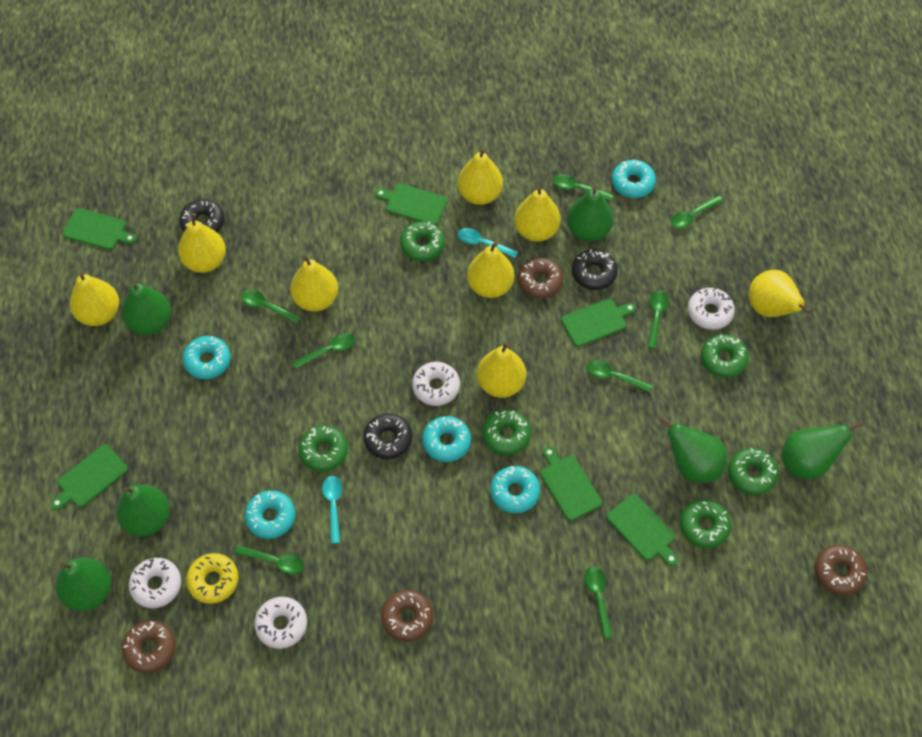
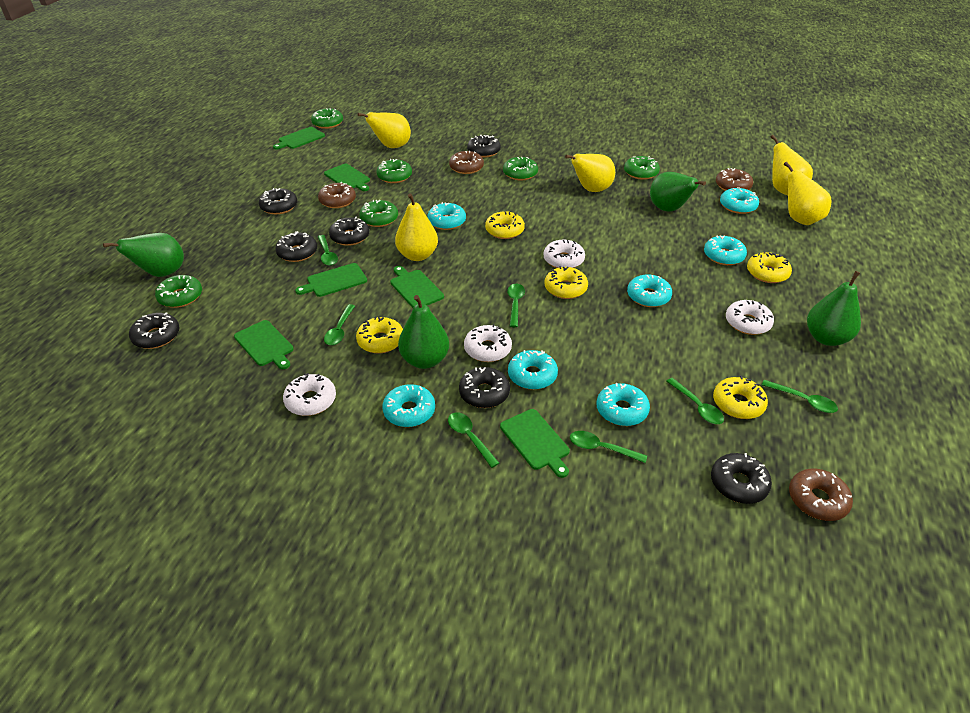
black donut: [179,199,225,232] [363,413,412,459] [572,249,618,290] = 3 -> [129,312,180,349] [259,188,297,214] [275,231,317,262] [329,217,369,246] [459,367,510,408] [467,134,501,157] [711,453,772,504] = 7
green pear: [56,557,111,611] [116,485,170,537] [122,282,171,335] [567,186,614,242] [659,417,727,483] [781,421,864,479] = 6 -> [103,233,184,277] [398,295,449,369] [650,172,706,212] [807,271,861,346] = 4
green spoon: [234,545,304,574] [241,290,301,324] [292,333,355,369] [553,174,613,201] [584,566,613,638] [587,360,652,392] [647,290,669,349] [671,196,723,228] = 8 -> [318,235,338,266] [324,304,355,345] [448,412,499,468] [507,284,525,327] [570,431,647,463] [666,378,724,424] [762,380,838,413] = 7
turquoise donut: [183,336,231,379] [245,490,295,539] [422,416,471,462] [490,466,540,513] [612,159,656,198] = 5 -> [382,384,435,427] [427,202,466,230] [508,350,558,390] [596,383,650,426] [627,274,672,307] [704,235,747,265] [720,187,759,214] = 7
turquoise spoon: [322,476,342,544] [458,228,518,258] = 2 -> none = 0
yellow donut: [186,553,238,604] = 1 -> [356,317,403,353] [485,211,525,239] [544,266,588,299] [713,376,768,419] [747,251,792,283] = 5
yellow pear: [70,272,119,326] [178,213,226,273] [290,255,338,312] [458,148,503,205] [467,242,514,298] [477,342,526,398] [514,186,561,242] [749,270,811,317] = 8 -> [358,112,411,148] [395,193,438,261] [565,154,615,192] [770,135,813,195] [784,162,832,225] = 5

